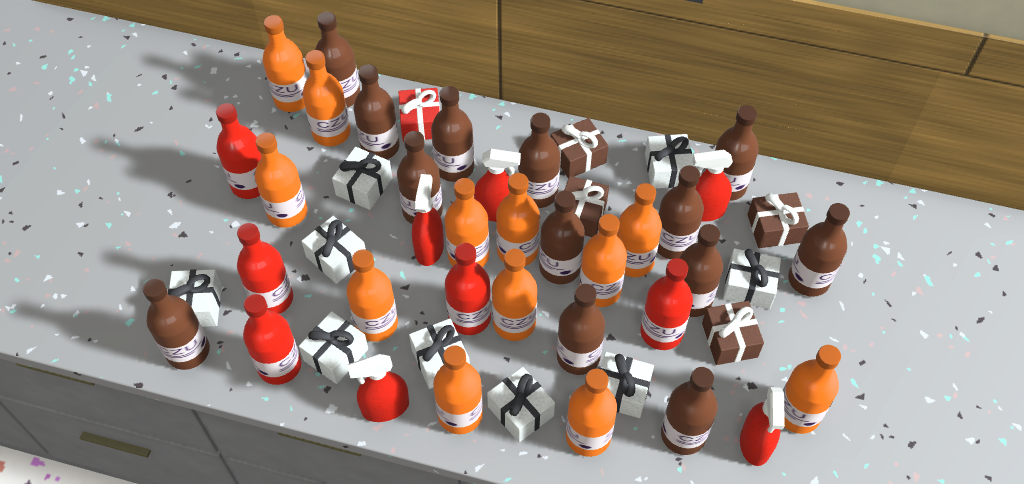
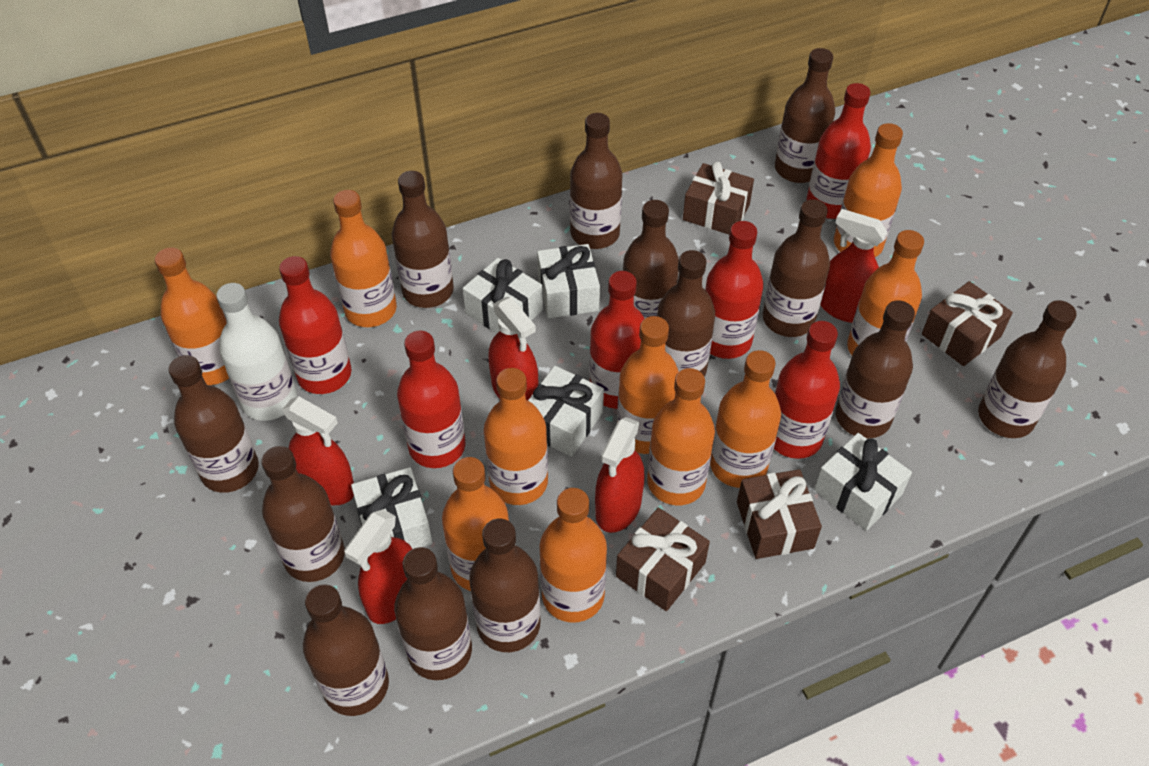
orange bottle: [255,132,308,228] [263,15,308,112] [303,50,351,146] [346,249,398,342] [433,345,483,434] [444,178,489,267] [492,249,537,341] [496,173,540,266] [566,369,617,457] [579,214,627,307] [617,183,662,277] [783,345,841,434] = 12 -> [155,247,229,385] [330,190,397,327] [442,457,509,591] [484,368,548,505] [539,488,607,623] [617,316,679,454] [647,368,715,505] [710,350,781,488] [834,123,903,257] [847,230,924,355] = 10
red bottle: [216,103,261,199] [237,223,293,314] [243,294,301,385] [445,243,491,335] [640,258,693,350] = 5 -> [279,256,352,394] [397,330,465,468] [589,271,645,409] [705,221,764,359] [774,321,840,459] [806,83,871,219] = 6
red gift: [398,88,440,141] = 1 -> none = 0
white bottle: none = 0 -> [216,283,297,421] = 1
white gift: [168,269,222,327] [299,311,368,384] [301,216,366,284] [332,147,392,210] [409,318,470,389] [487,367,555,442] [600,352,654,418] [645,134,694,189] [723,248,781,309] = 9 -> [351,467,433,549] [463,258,543,333] [528,366,604,457] [537,244,600,318] [814,433,912,531] = 5

